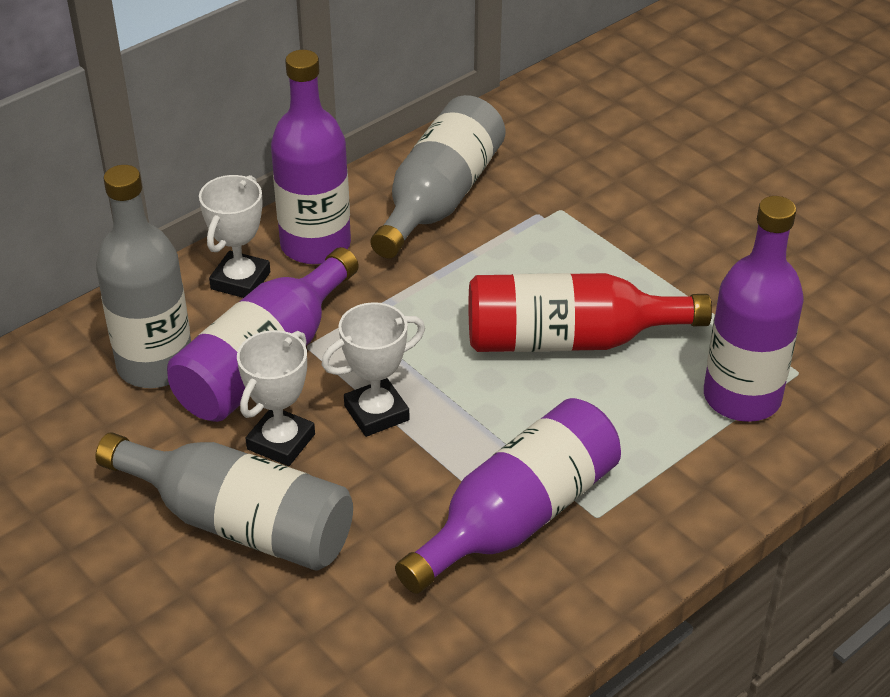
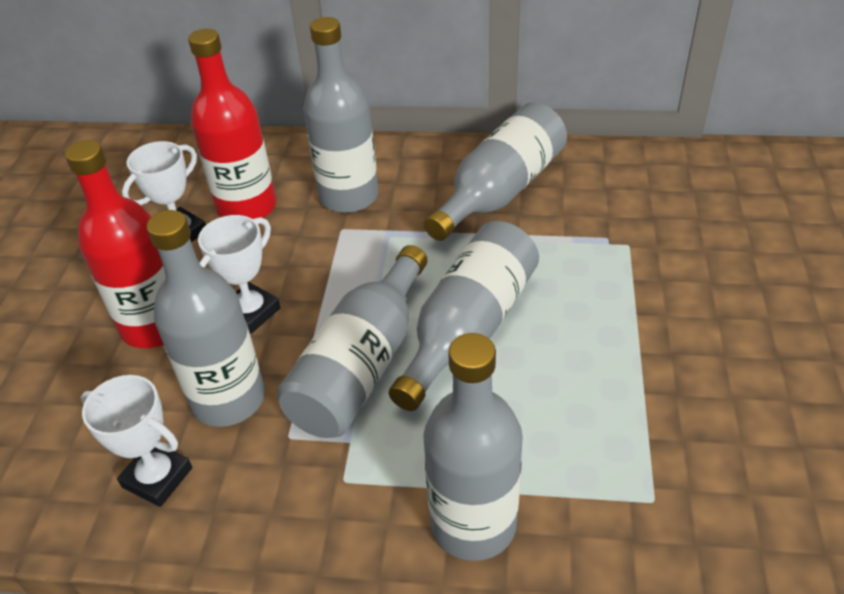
grey bottle: [95,433,353,571] [96,165,191,388] [371,95,505,258] = 3 -> [146,210,265,427] [277,245,427,438] [303,17,378,213] [389,221,539,411] [423,333,523,561] [424,102,567,241] = 6
purple bottle: [167,247,359,422] [271,50,351,264] [395,398,621,594] [704,196,804,422] = 4 -> none = 0
red bottle: [469,273,712,352] = 1 -> [65,140,166,348] [188,29,276,219] = 2

